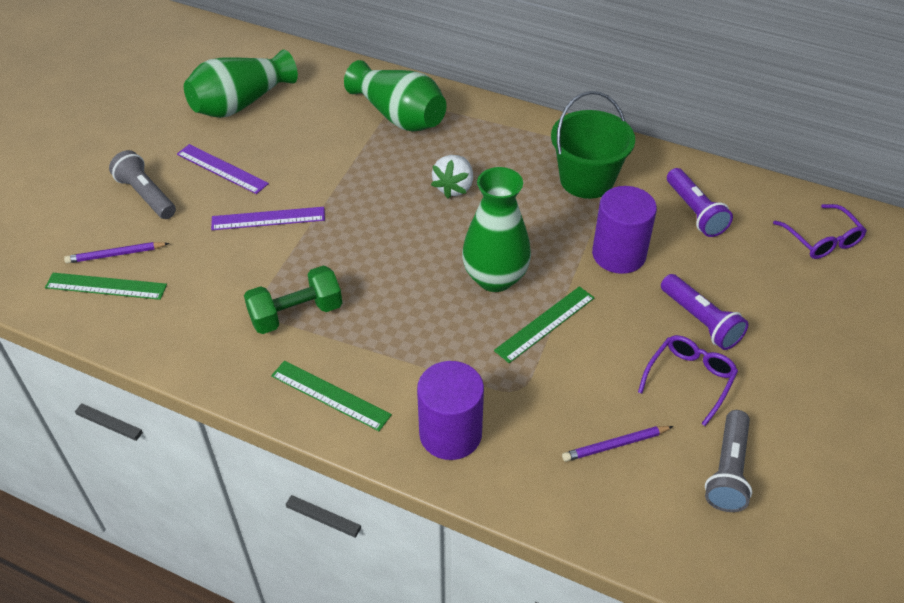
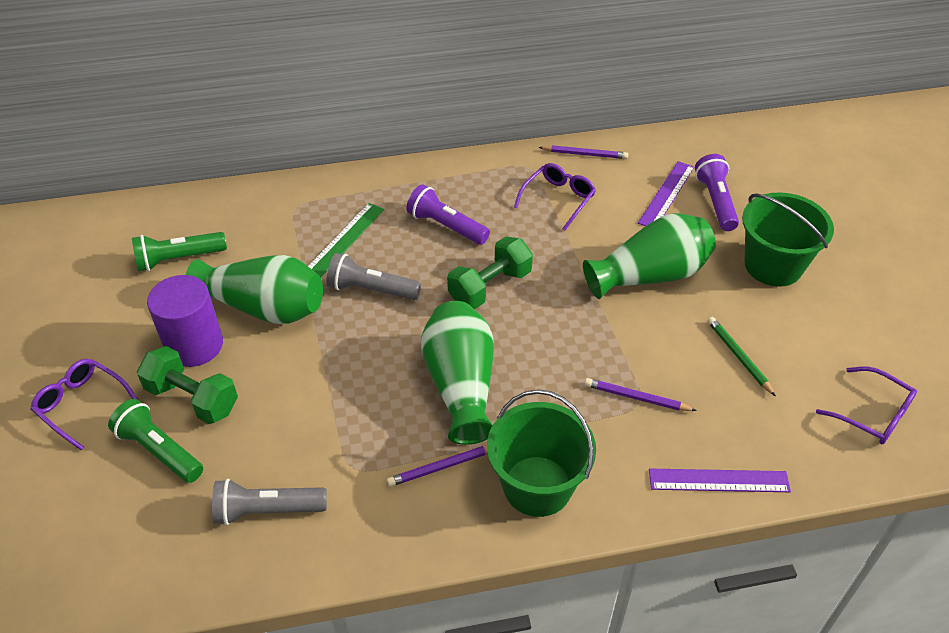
green bucket: [551,91,635,199] = 1 -> [487,389,596,517] [742,192,834,287] = 2
green dumbbell: [244,265,342,334] = 1 -> [137,346,238,424] [447,236,533,309] = 2
green flashlight: none = 0 -> [108,399,203,483] [132,232,227,271] = 2
green pencil: none = 0 -> [708,317,776,396] = 1
green ruler: [45,273,167,300] [271,361,392,431] [494,286,595,363] = 3 -> [308,203,384,277] = 1
purple cylinder: [417,361,484,460] [592,186,657,274] = 2 -> [147,275,223,367] = 1
purple glasses: [638,335,738,426] [773,204,867,259] = 2 -> [30,359,138,451] [514,163,596,231] [816,366,917,444] = 3
purple pencil: [64,242,169,263] [562,426,673,462] = 2 -> [387,446,487,487] [538,145,628,159] [584,378,697,411] = 3
white strawberry: [431,155,473,198] = 1 -> none = 0

